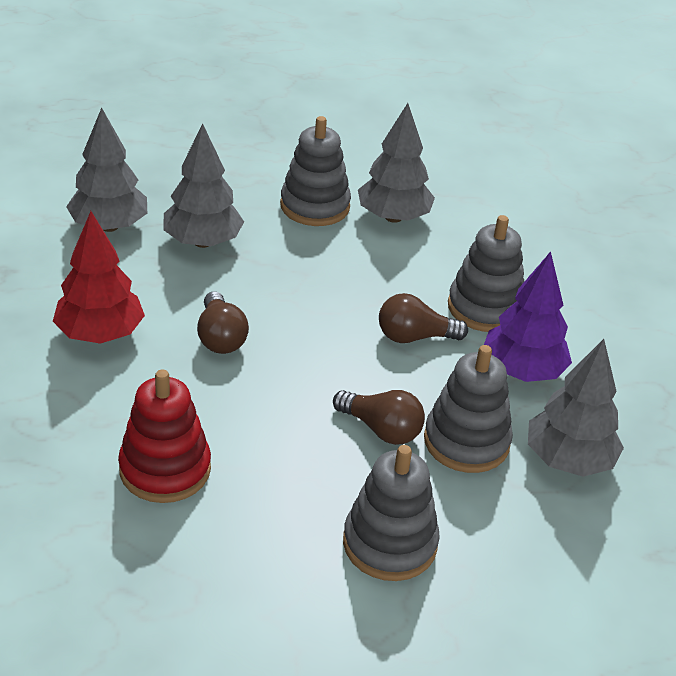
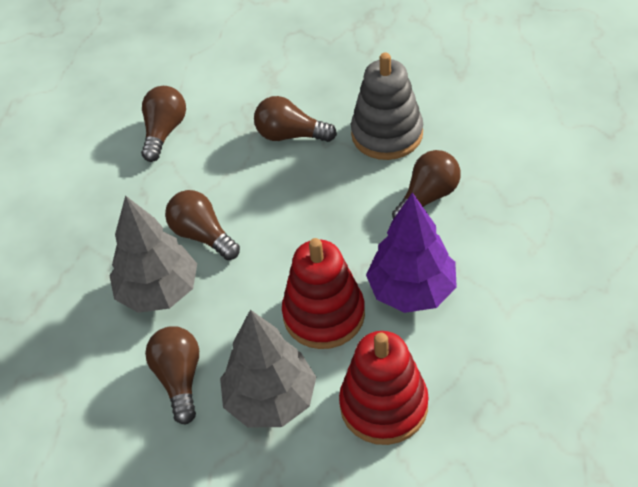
brown light bulb: [197,291,249,354] [333,390,425,445] [379,293,468,343] = 3 -> [141,86,186,162] [145,326,199,425] [165,190,240,260] [254,96,337,142] [392,150,461,219] = 5
grey stacking toy: [280,116,351,226] [343,445,440,581] [424,345,513,473] [448,215,524,332] = 4 -> [351,53,423,160] = 1
grey tree: [66,107,147,232] [163,124,244,248] [358,103,435,223] [528,339,624,477] = 4 -> [109,195,197,313] [220,310,316,427] = 2
red stacking toy: [118,369,211,503] = 1 -> [282,238,365,349] [339,331,429,445] = 2
red tree: [53,211,145,344] = 1 -> none = 0

